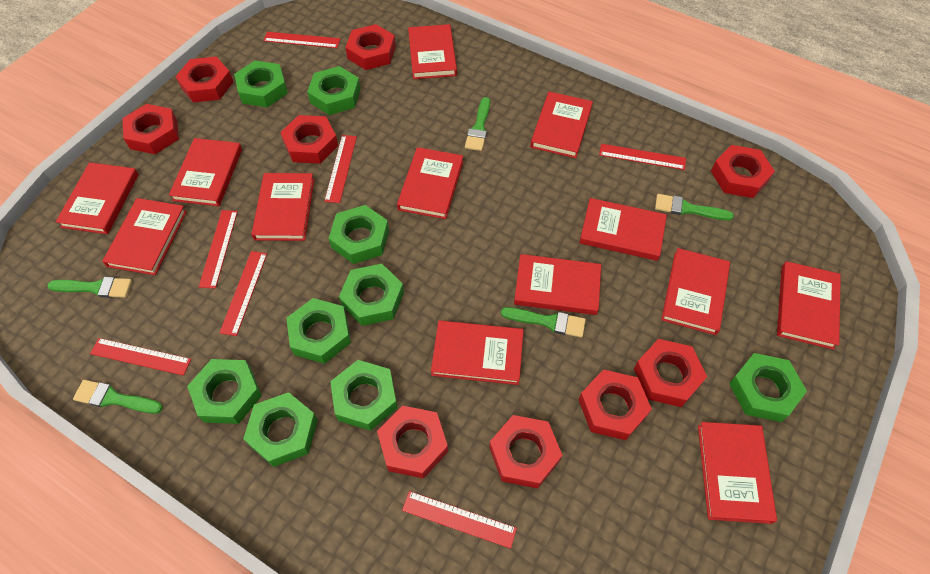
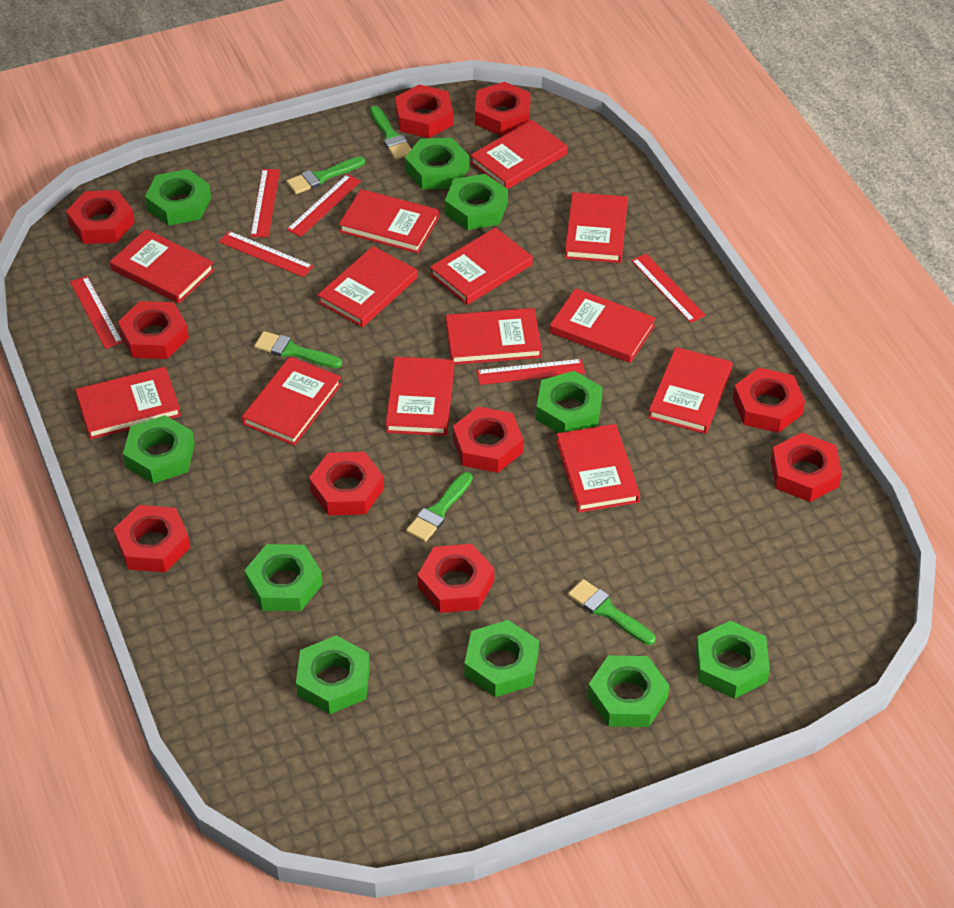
green nut: [187,359,262,424] [234,60,288,108] [243,392,317,467] [286,298,351,364] [307,66,361,115] [329,205,389,264] [330,360,398,431] [339,264,404,326] [729,353,807,422] = 9 -> [123,415,195,484] [145,169,211,226] [244,544,323,611] [296,635,370,714] [405,138,469,189] [445,174,508,230] [464,620,539,697] [536,371,603,433] [588,655,669,727] [696,620,770,699] = 10
red nut: [123,104,179,154] [175,57,233,103] [280,115,338,164] [345,24,396,70] [377,406,448,479] [489,415,562,488] [579,369,652,440] [634,339,707,407] [711,145,775,198] = 9 -> [66,190,135,244] [113,505,190,572] [118,301,189,359] [309,452,384,515] [395,84,453,138] [417,544,494,613] [453,407,523,473] [475,82,531,136] [733,368,805,433] [771,433,842,502] = 10
red ruler: [90,338,191,376] [199,210,238,289] [220,251,267,336] [263,32,340,48] [324,135,357,203] [402,491,517,549] [599,144,686,170] = 7 -> [70,276,123,349] [219,231,313,277] [251,169,280,237] [287,174,361,237] [477,359,585,385] [631,254,706,323] = 6

